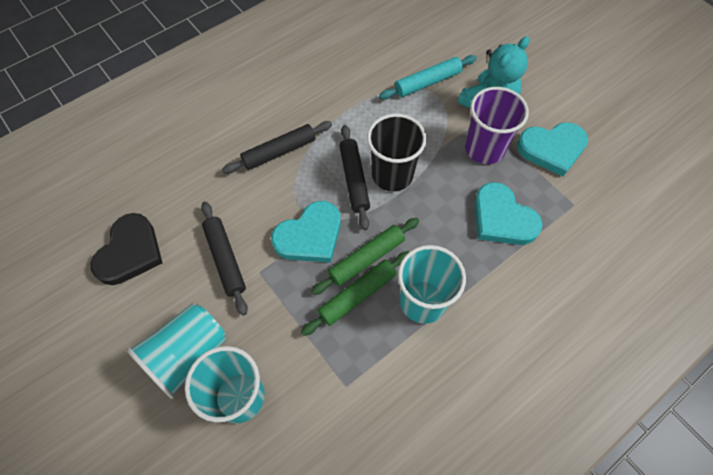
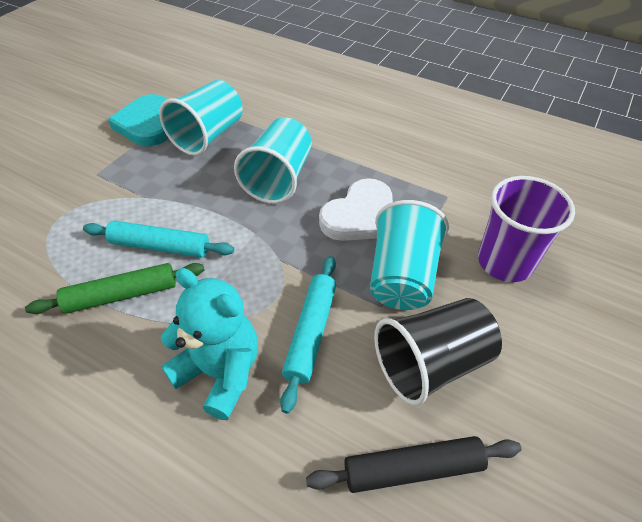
black heart: [90,213,162,285] = 1 -> none = 0
black rolling pin: [201,201,248,316] [222,121,332,174] [339,125,370,230] = 3 -> [306,436,522,493] = 1
green rolling pin: [301,251,409,336] [311,218,419,295] = 2 -> [25,263,204,314] = 1
turquoise heart: [271,201,341,263] [475,182,543,245] [517,122,588,177] = 3 -> [108,94,168,146] = 1
turquoise rolling pin: [379,55,477,100] = 1 -> [83,221,234,258] [280,256,336,414] = 2
white heart: none = 0 -> [319,178,393,241] = 1

